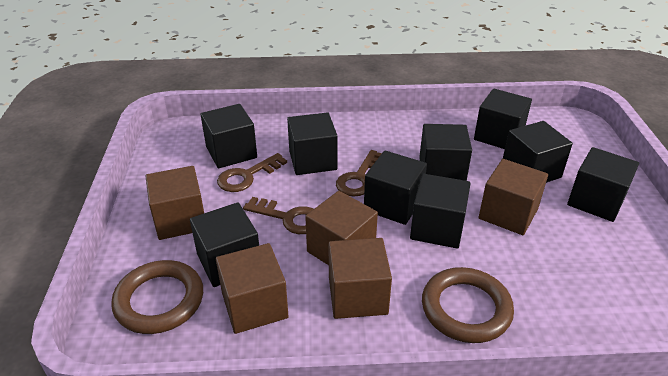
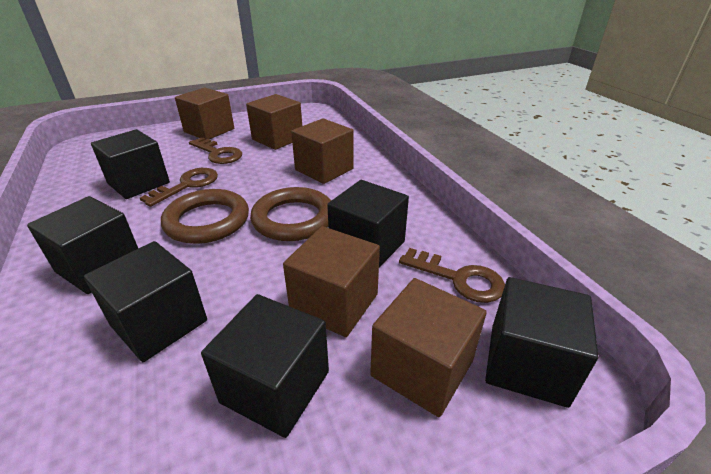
black cube: [190,202,259,287] [201,104,257,168] [287,112,338,175] [364,151,427,225] [410,174,471,249] [419,124,472,181] [474,88,532,149] [503,121,573,183] [567,147,639,222] = 9 -> [27,196,138,294] [84,241,207,362] [91,129,170,199] [201,294,329,438] [327,180,409,267] [485,277,598,408] = 6

